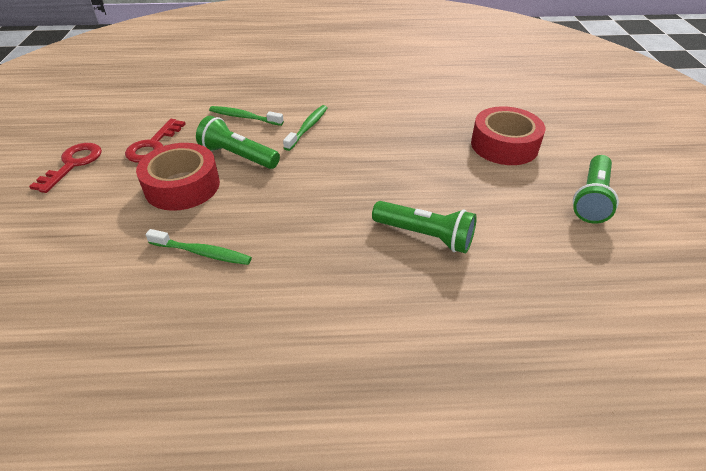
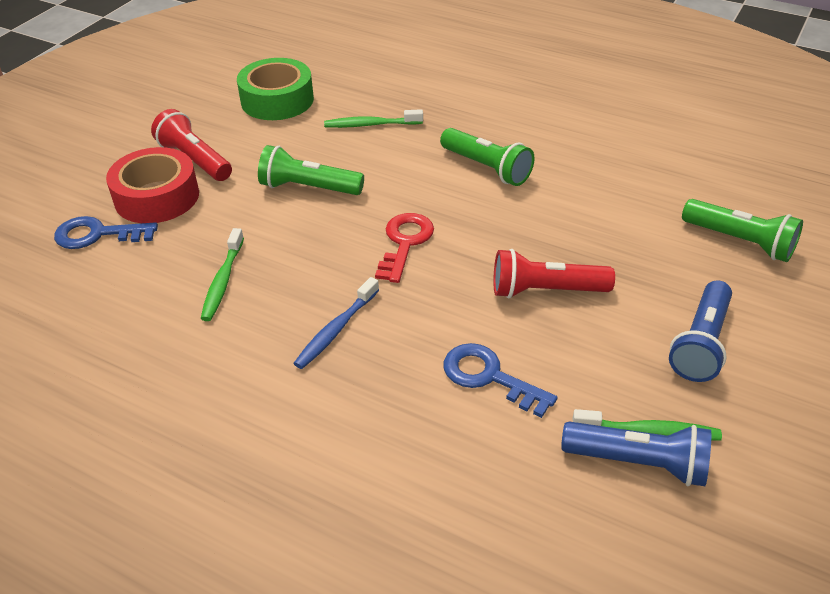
blue flashlight: none = 0 -> [561,422,711,486] [669,280,732,382] = 2
blue key: none = 0 -> [54,216,158,249] [444,343,558,418] = 2
blue toothbrush: none = 0 -> [293,277,379,369] = 1
green tape: none = 0 -> [237,58,314,120] = 1
red flashlight: none = 0 -> [151,109,232,181] [494,249,615,298] = 2
red key: [29,143,102,193] [125,119,185,163] = 2 -> [375,213,434,283] = 1
red tape: [136,143,220,211] [471,106,546,165] = 2 -> [106,147,199,223] = 1

